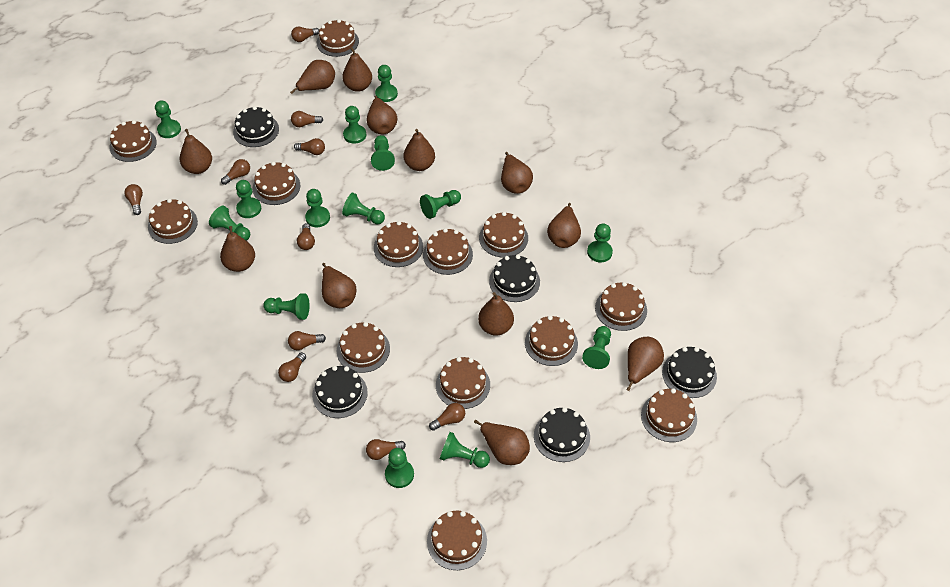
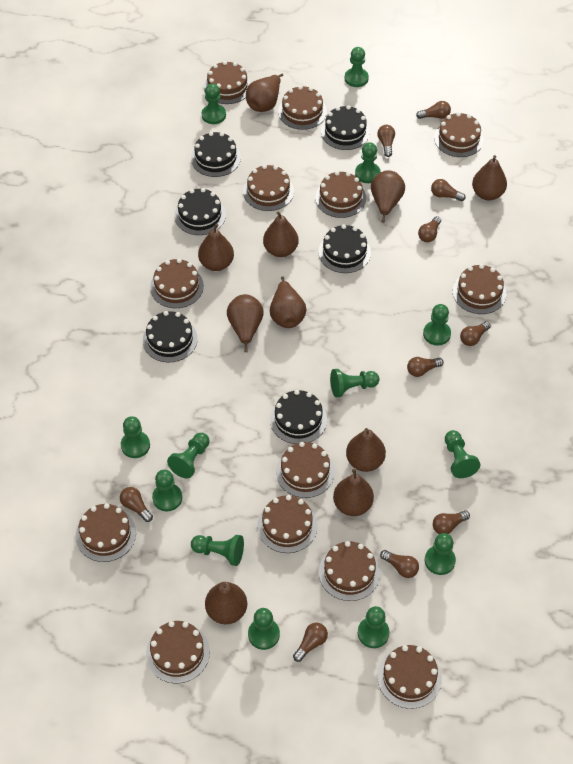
black cake: [233,106,279,147] [312,366,368,418] [489,255,540,302] [534,407,590,462] [662,347,717,398] = 5 -> [143,311,198,362] [174,188,226,235] [191,132,241,177] [270,390,327,444] [318,224,371,273] [321,105,370,150] = 6
brown pear: [180,129,212,174] [220,226,255,272] [290,60,335,94] [322,263,356,308] [342,47,372,92] [367,96,397,134] [404,129,435,171] [474,420,530,465] [478,292,514,336] [501,152,533,194] [547,203,581,248] [626,337,664,391] = 12 -> [198,224,234,271] [205,582,247,624] [227,294,264,352] [246,73,283,112] [263,211,299,257] [270,276,307,328] [333,469,374,516] [346,428,386,472] [371,170,405,223] [472,155,507,200] = 10
green pawn: [155,100,181,138] [209,206,250,241] [236,180,261,218] [263,293,310,320] [305,189,330,227] [342,192,385,224] [343,106,366,144] [371,135,395,171] [375,65,398,102] [385,448,414,488] [420,190,461,219] [440,432,490,468] [582,326,611,369] [587,223,613,262] = 14 -> [121,416,150,458] [152,470,182,511] [167,433,210,478] [191,535,244,566] [202,84,226,124] [248,608,280,650] [330,369,380,397] [345,47,369,87] [355,142,381,183] [358,606,390,648] [423,304,451,346] [425,533,456,575] [445,430,480,478] = 13

